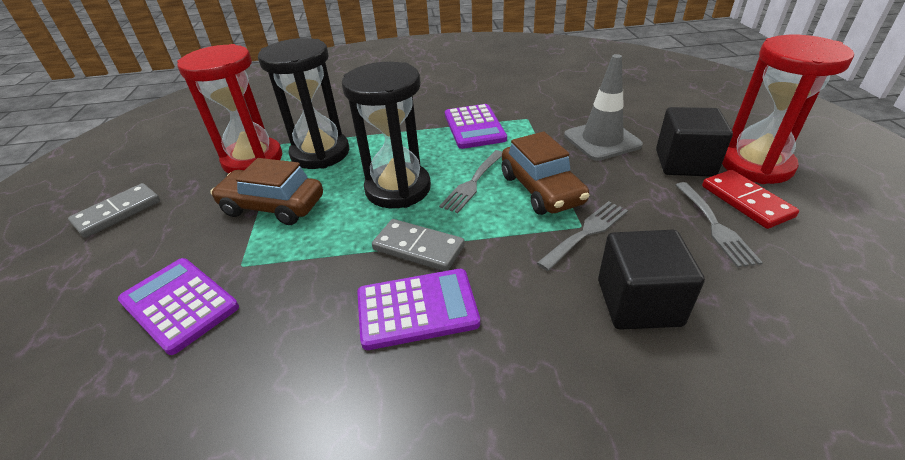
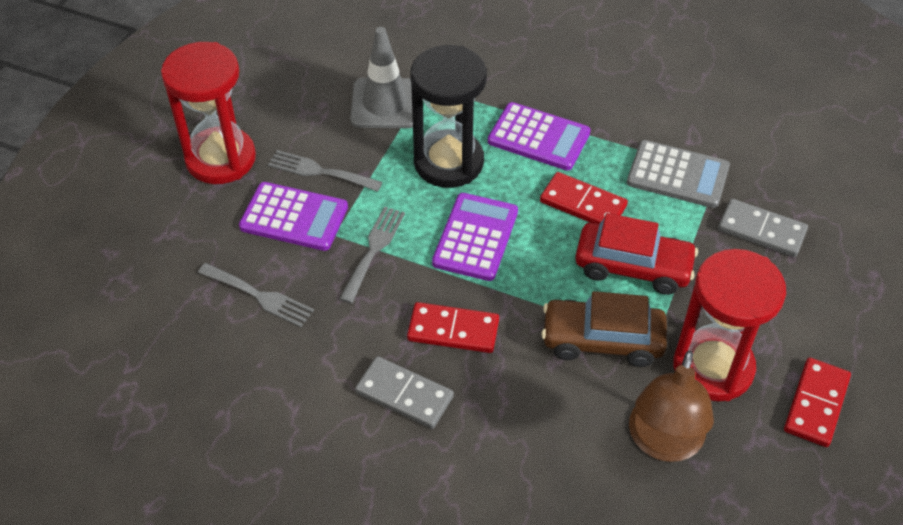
black cube: [598,230,705,330] [656,107,733,177] = 2 -> none = 0
black hourglass: [258,38,349,169] [342,62,431,208] = 2 -> [410,45,487,188] = 1
brown car: [211,158,323,225] [501,131,589,215] = 2 -> [541,291,667,367] = 1
brown lamp: none = 0 -> [629,351,714,462] = 1
grey calculator: none = 0 -> [627,140,730,208] = 1
red car: none = 0 -> [575,213,698,295] = 1
red domino: [702,170,799,229] = 1 -> [407,302,499,353] [540,172,628,224] [784,357,851,447] = 3

